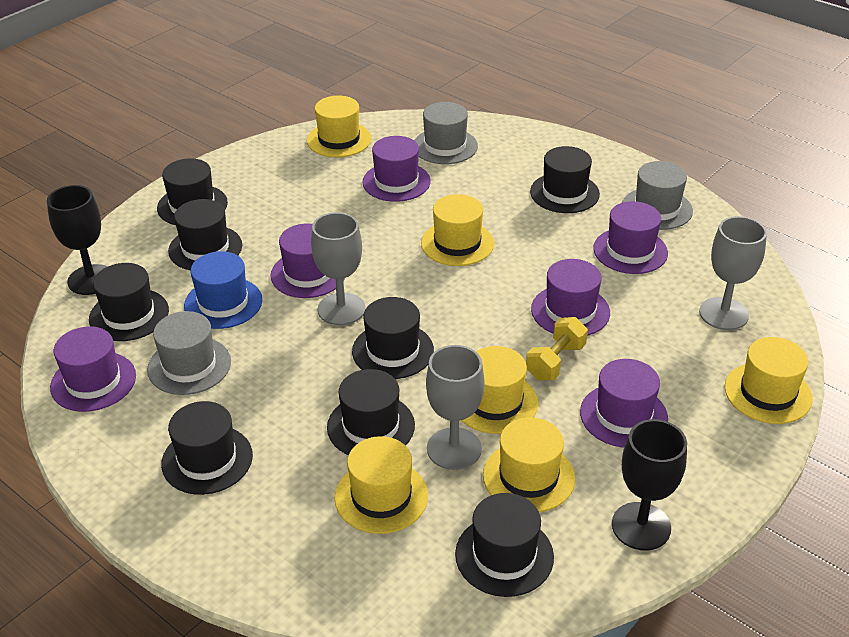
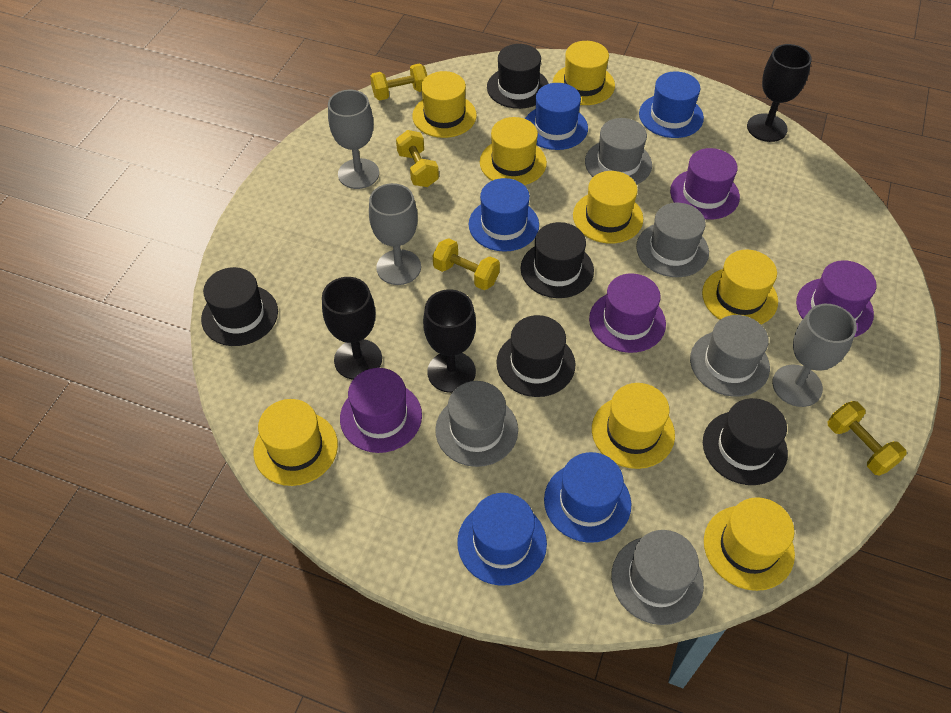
black goblet: [47,185,108,295] [612,419,687,550] = 2 -> [322,277,382,380] [423,289,476,393] [747,44,812,142] = 3
black hat: [89,263,169,341] [157,158,228,225] [161,401,253,495] [168,199,242,270] [327,369,415,455] [352,297,434,379] [455,493,554,597] [530,146,600,213] = 8 -> [201,267,278,346] [487,44,549,109] [496,315,575,397] [521,222,594,298] [703,398,788,485] = 5
blue hat: [184,251,262,329] = 1 -> [457,493,547,586] [469,178,539,252] [525,83,588,150] [544,452,631,543] [639,71,704,138] = 5
grey hat: [147,311,231,395] [414,102,478,164] [622,161,693,230] = 3 -> [435,381,518,467] [585,118,652,185] [611,530,704,625] [636,203,709,277] [690,315,770,397] = 5
purple hat: [50,326,136,412] [270,224,345,298] [363,136,431,202] [531,259,610,336] [580,359,668,448] [593,201,668,274] = 6 -> [340,368,422,453] [589,274,666,353] [670,148,740,220] [796,260,877,337] = 4
yellow dumbbell: [526,317,588,380] = 1 -> [370,64,427,100] [396,130,439,187] [433,238,500,290] [828,401,906,475] = 4
yellow hat: [307,96,371,157] [335,436,428,534] [421,194,494,266] [461,346,538,434] [483,417,575,512] [725,337,813,424] = 6 -> [253,399,338,486] [412,71,477,138] [480,117,547,185] [553,41,615,105] [573,171,643,243] [592,383,675,469] [702,250,778,324] [704,497,795,591] = 8

